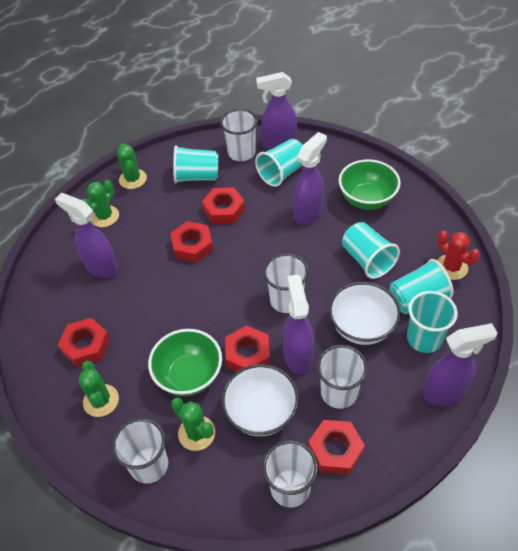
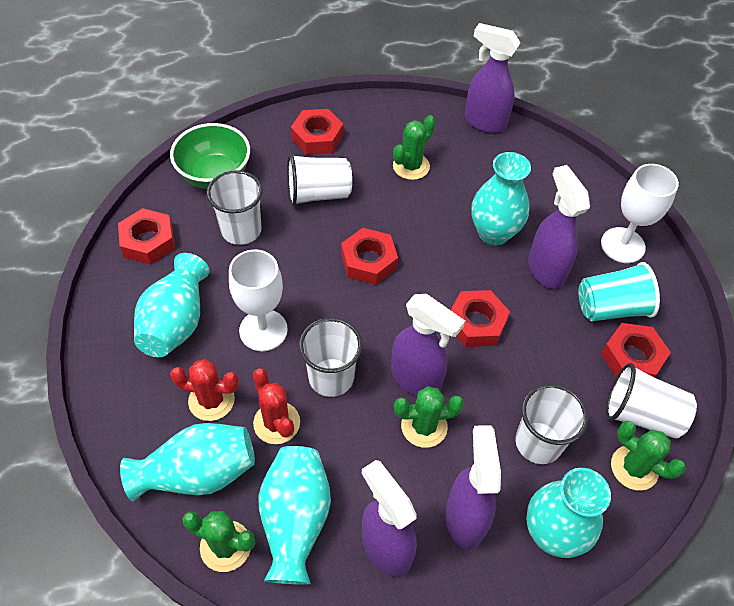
green bowl: [148,329,222,396] [339,159,401,210] = 2 -> [170,123,250,189] = 1
red cactus: [437,231,480,280] = 1 -> [170,359,239,421] [253,368,300,444] = 2
turquoise cup: [173,145,218,183] [255,139,303,187] [342,222,400,279] [389,259,453,314] [407,291,458,353] = 5 -> [578,262,660,321] = 1
turquoise vase: none = 0 -> [120,423,255,501] [134,253,209,357] [258,446,331,585] [471,152,531,246] [526,468,611,558] = 5
white bowl: [221,364,299,436] [329,282,401,345] = 2 -> none = 0
white goblet: none = 0 -> [229,249,288,351] [601,164,679,263] = 2

